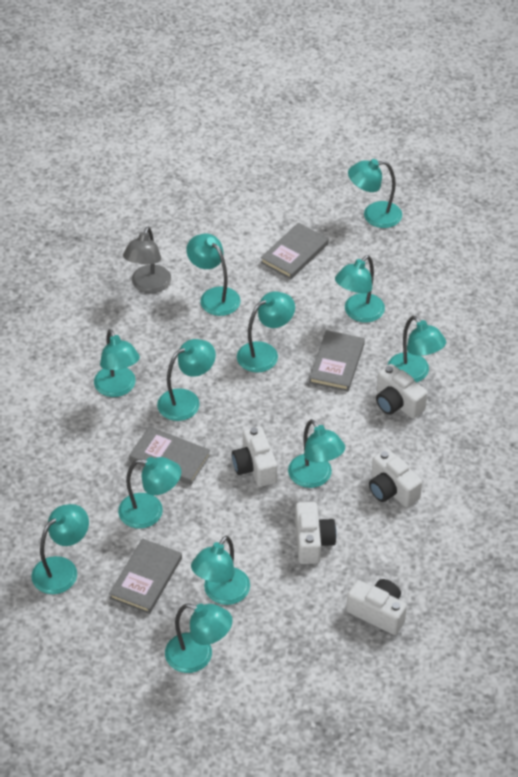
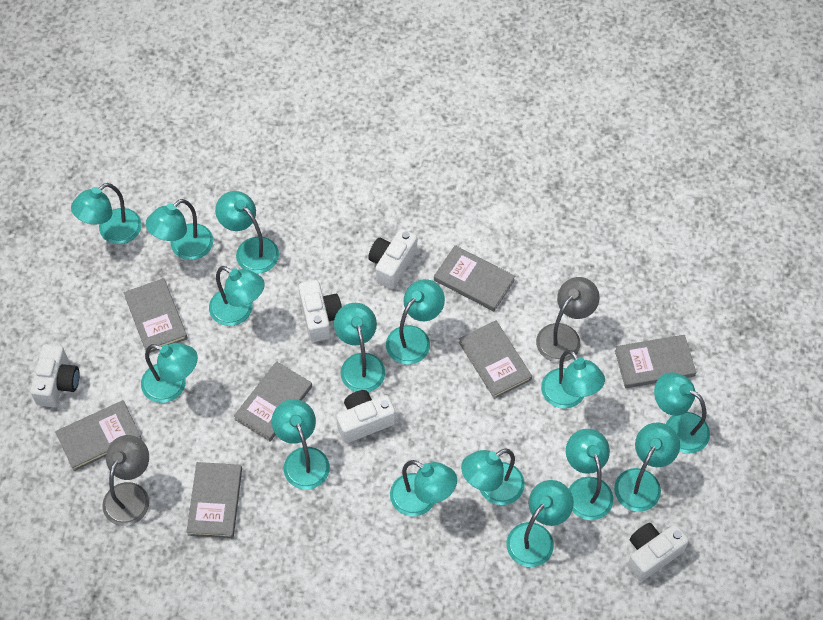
grey book: [109,538,182,614] [129,426,210,485] [261,223,329,279] [309,330,365,391] = 4 -> [55,400,142,471] [124,278,188,353] [187,462,242,538] [234,361,312,441] [434,245,515,311] [459,320,532,399] [615,335,696,388] = 7
grey lamp: [123,226,171,293] = 1 -> [102,435,149,526] [536,277,600,362] = 2
turquoise lamp: [31,504,89,594] [94,329,140,397] [118,457,181,529] [157,339,216,421] [165,603,233,673] [186,234,241,316] [191,536,250,605] [237,291,295,373] [288,419,345,488] [335,255,385,322] [348,159,402,228] [388,316,446,382] = 12 -> [71,183,142,244] [141,343,198,403] [146,199,213,260] [209,266,265,326] [215,191,279,274] [272,399,330,489] [334,303,385,392] [386,279,445,365] [390,460,457,516] [461,449,525,505] [507,480,574,567] [541,350,605,409] [566,429,613,520] [614,423,680,512] [654,372,710,454] = 15

